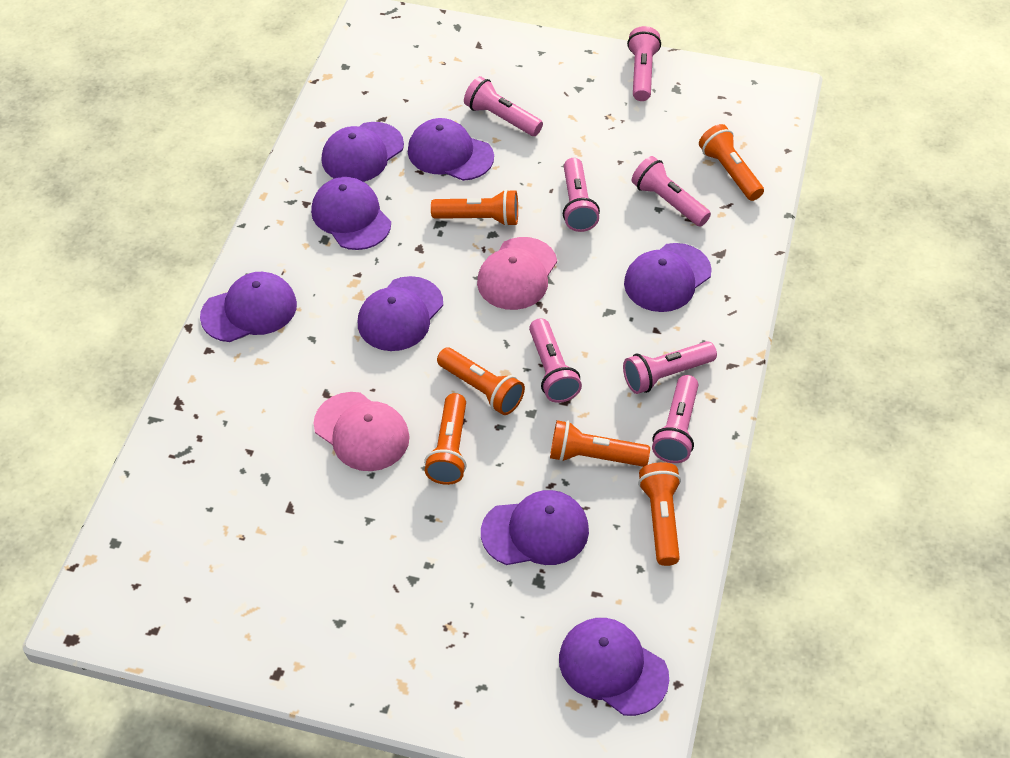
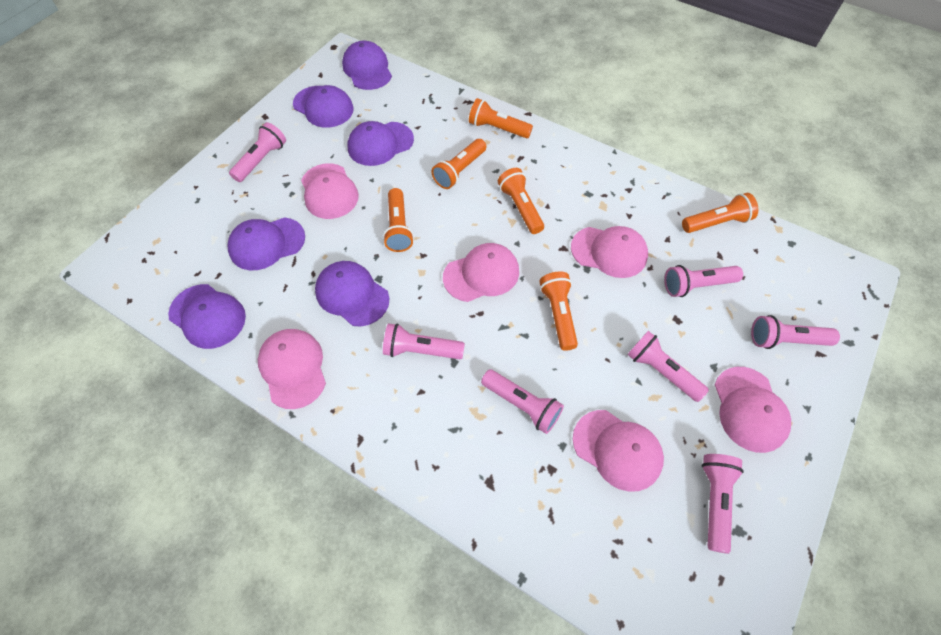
pink cap: [314,392,410,471] [477,237,557,310] = 2 -> [258,329,326,409] [301,163,359,219] [443,243,519,302] [571,226,648,278] [573,410,664,492] [715,367,791,453] = 6
purple cap: [200,272,297,342] [311,177,391,250] [322,122,404,182] [358,276,443,351] [408,118,494,181] [481,490,589,565] [559,618,669,716] [624,243,712,312] = 8 -> [168,284,246,349] [228,217,305,270] [293,85,354,128] [315,261,390,326] [342,41,392,90] [348,121,414,166] = 6

